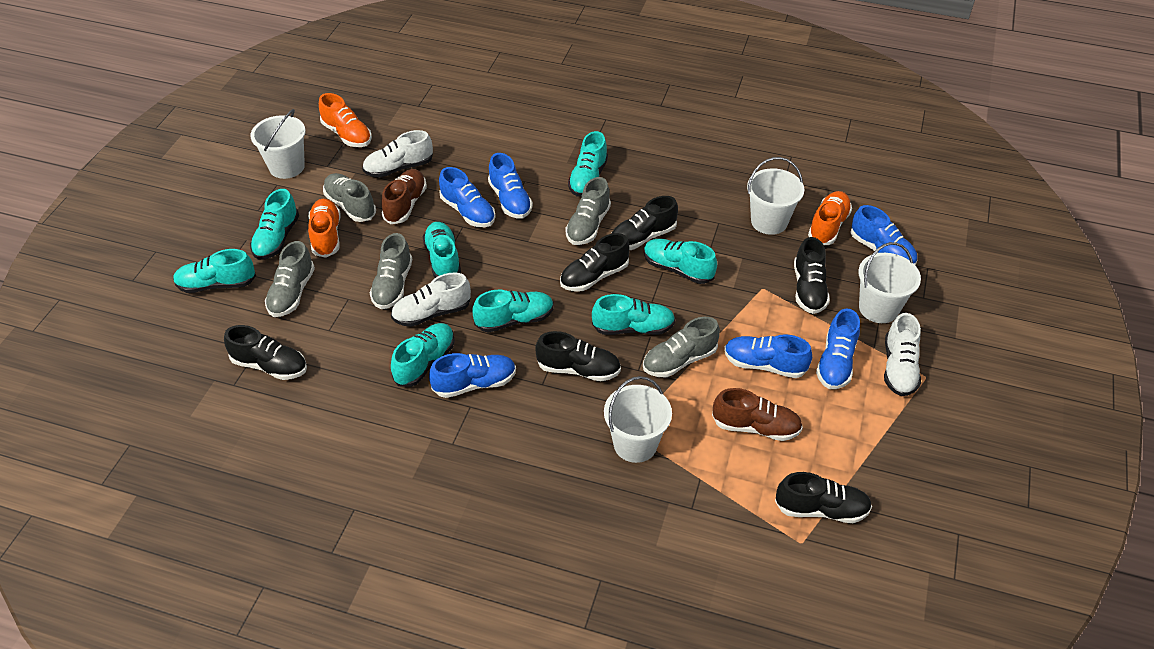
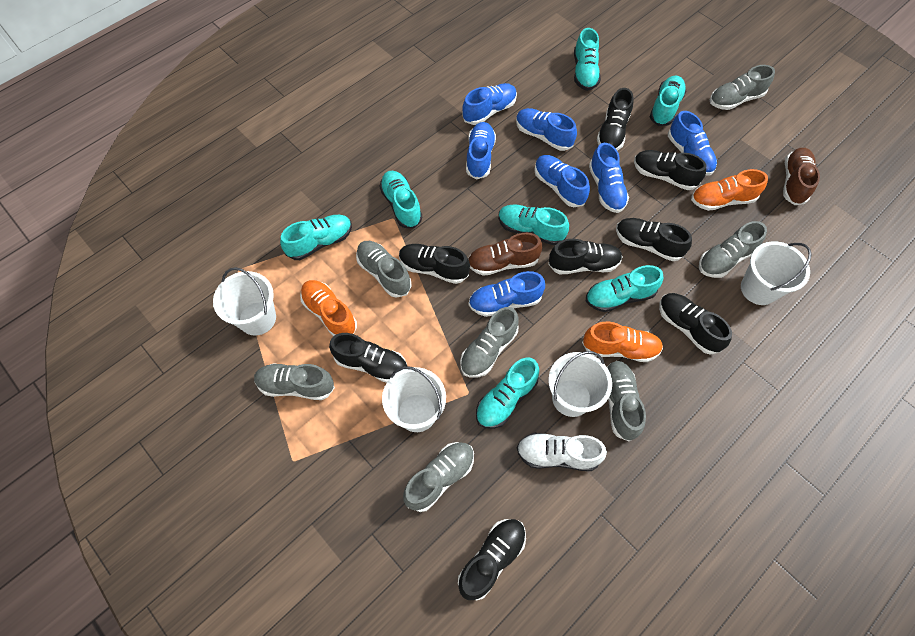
black shoe: [224,325,307,380] [535,331,621,381] [560,233,630,291] [611,196,678,250] [775,472,872,523] [794,237,830,314] = 6 -> [329,333,407,383] [399,244,470,284] [458,519,526,601] [548,239,623,274] [597,88,634,151] [616,218,692,261] [634,150,706,190] [659,293,732,355] = 8
blue shoe: [429,353,516,398] [439,167,496,227] [488,153,533,219] [724,335,812,378] [816,309,860,389] [850,205,917,265] = 6 -> [462,83,517,125] [466,122,496,179] [468,271,545,317] [516,108,577,151] [534,155,590,207] [589,143,629,213] [668,111,717,176] = 7
grey shoe: [265,241,315,317] [323,173,376,222] [370,233,412,309] [565,177,611,245] [643,317,720,378] = 5 -> [254,363,335,400] [356,241,412,298] [403,442,474,512] [460,307,519,378] [607,361,646,442] [699,221,767,278] [710,65,775,110] = 7
turquoise shoe: [173,249,256,293] [250,189,299,260] [391,323,455,387] [423,222,461,278] [472,290,554,333] [568,131,608,197] [592,294,675,335] [644,239,717,284] = 8 -> [280,215,352,260] [379,171,422,228] [476,357,539,429] [498,204,569,245] [574,28,601,91] [586,265,663,312] [650,75,686,126] = 7
white shoe: [362,130,433,177] [391,272,471,327] [884,313,921,396] = 3 -> [517,433,607,471] = 1

